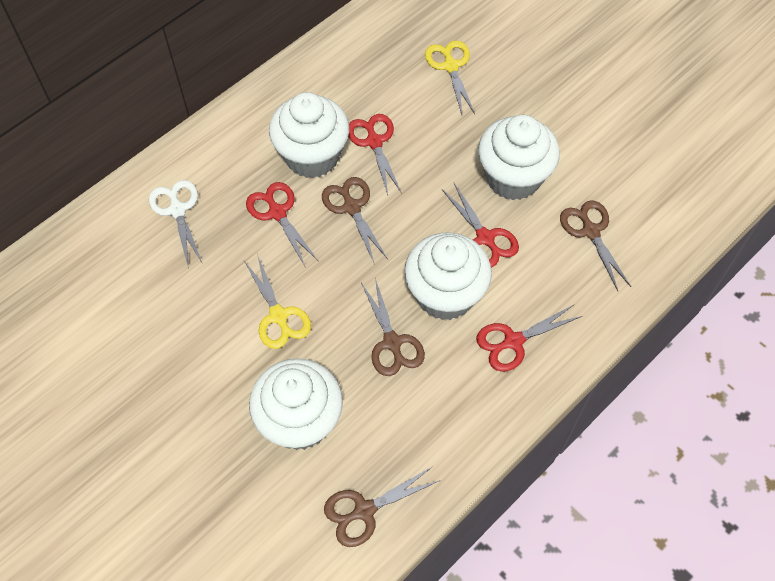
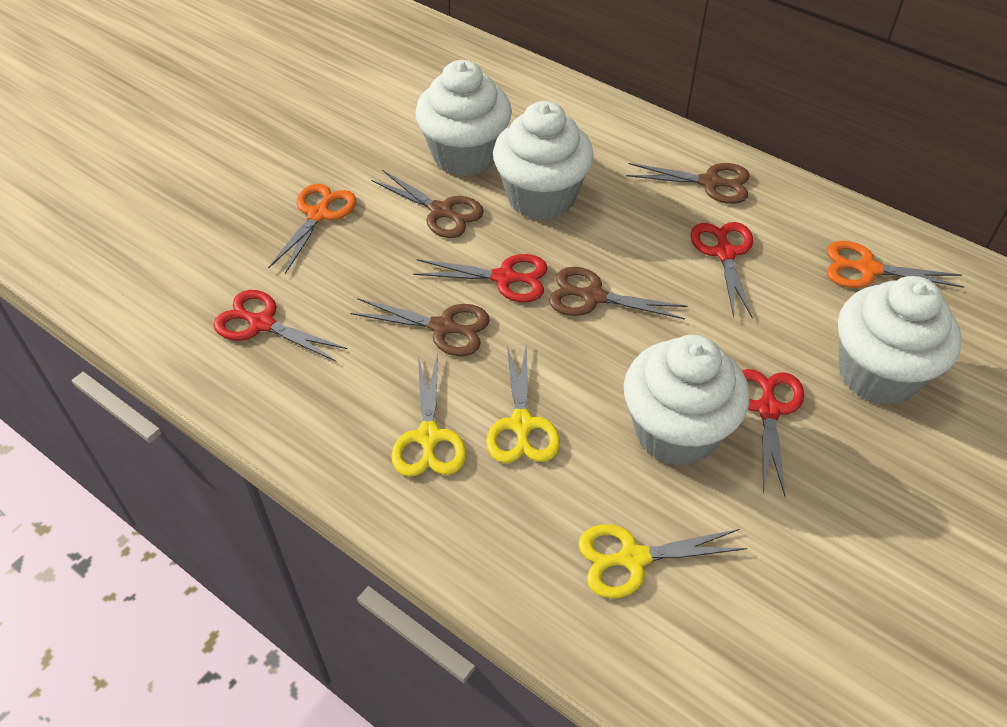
orange scissors: none = 0 -> [268,184,356,274] [827,241,964,288] = 2
white scissors: [149,180,203,269] = 1 -> none = 0
yellow scissors: [244,254,311,349] [425,40,475,115] = 2 -> [391,354,466,477] [486,343,560,463] [578,524,747,598] = 3

